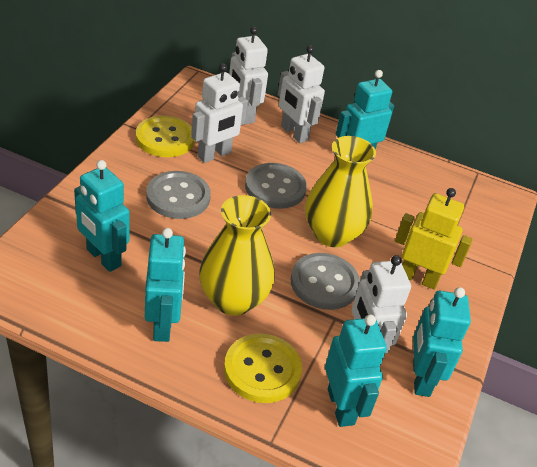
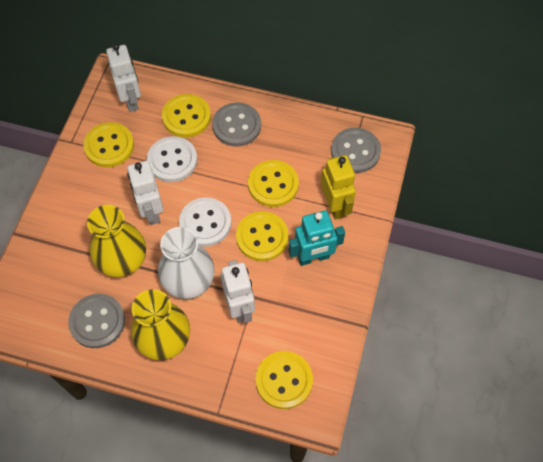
turquoise robot: [74,160,130,272] [145,228,186,342] [325,314,387,427] [336,70,394,150] [413,287,471,397] = 5 -> [288,210,345,266] = 1
white button: none = 0 -> [147,136,197,182] [179,197,231,247] = 2
white robot: [191,64,248,163] [229,27,268,124] [278,45,325,143] [352,255,411,353] = 4 -> [106,44,141,112] [127,161,164,225] [221,260,255,323] = 3
white vase: none = 0 -> [158,227,215,299] = 1
yellow button: [136,116,195,157] [224,333,302,403] = 2 -> [83,122,134,167] [162,94,211,138] [236,211,289,261] [248,160,299,207] [256,351,313,409] = 5

